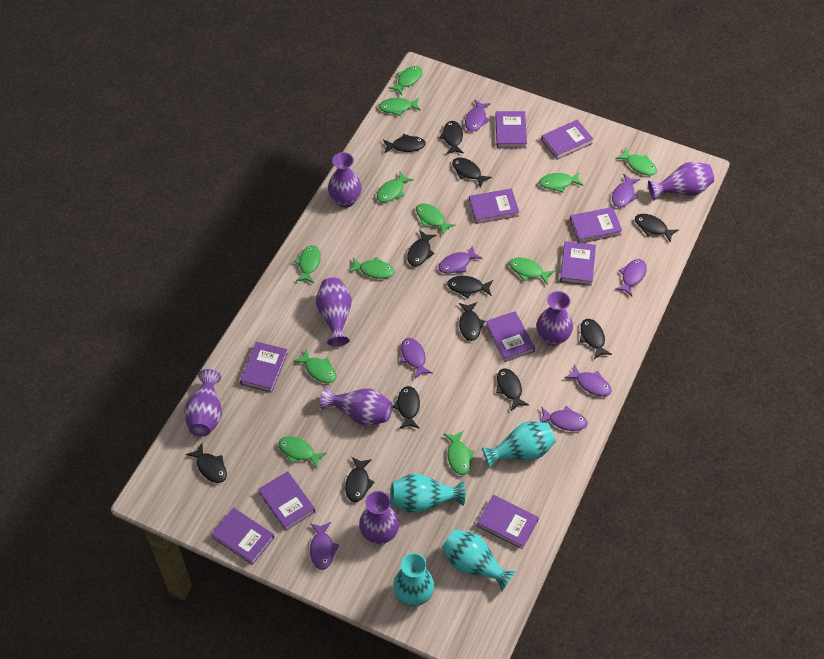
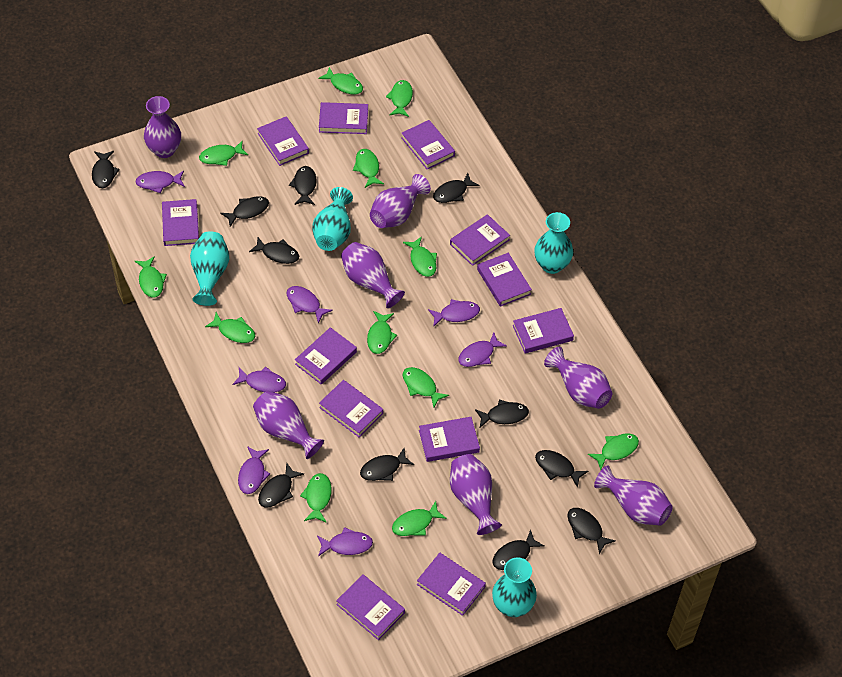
black fish: [186,443,227,483] [345,457,375,502] [383,134,426,153] [393,386,420,429] [407,230,437,266] [439,121,464,154] [447,276,493,298] [452,157,492,187] [458,302,485,341] [496,368,529,411] [580,319,612,359] [635,214,679,243] = 12 -> [92,151,120,188] [220,196,269,227] [249,237,299,264] [258,462,304,508] [289,166,317,205] [360,448,414,481] [433,173,479,203] [475,400,529,428] [493,530,544,570] [535,450,588,488] [567,508,616,554] = 11
purple book: [211,508,274,565] [240,342,288,393] [258,471,315,531] [469,189,519,224] [477,495,539,549] [486,311,535,362] [495,111,527,148] [541,120,593,160] [560,241,596,286] [570,207,622,243] = 10 -> [162,199,199,246] [257,116,309,166] [295,327,357,385] [319,102,368,134] [319,380,383,437] [336,574,405,640] [402,120,455,169] [417,553,486,616] [419,417,480,462] [450,214,510,266] [477,253,532,307] [513,308,574,353] = 12
purple fish: [310,522,339,570] [400,338,433,379] [438,246,482,273] [465,99,491,131] [539,406,588,431] [565,364,612,397] [612,173,640,208] [615,259,647,296] = 8 -> [135,171,185,193] [232,367,286,393] [238,446,270,494] [287,286,333,323] [317,527,373,556] [428,299,480,327] [458,332,507,367] = 7

